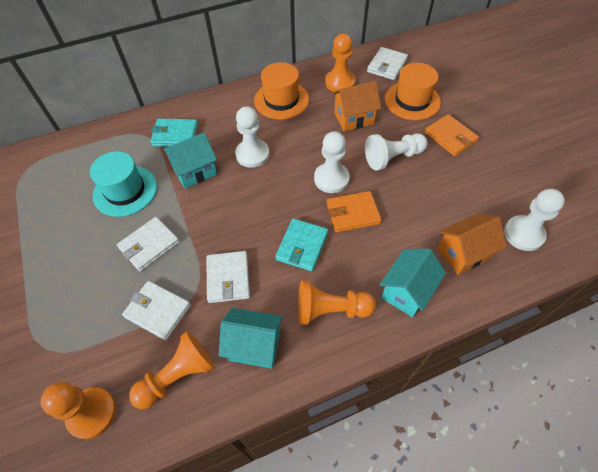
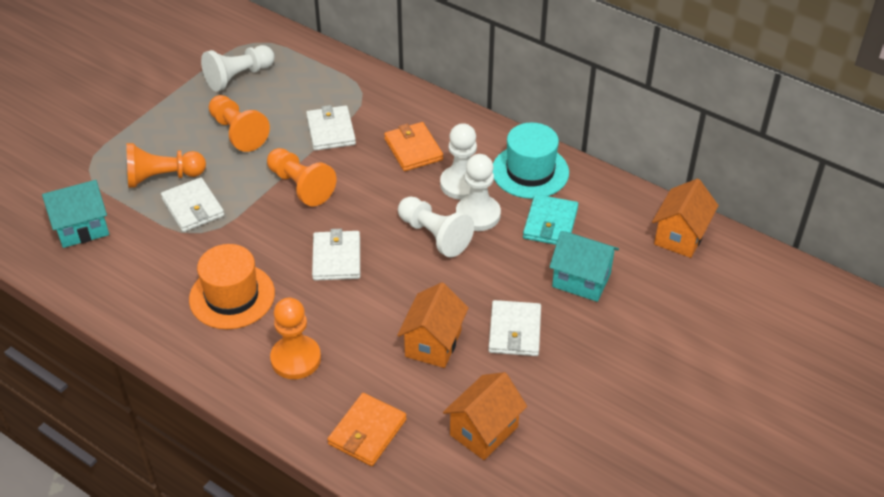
orange hat: [254,62,309,120] [385,63,441,120] = 2 -> [189,244,275,329] = 1
orange house: [332,81,381,131] [437,214,506,275] = 2 -> [397,282,469,368] [443,372,527,460] [652,179,719,258] = 3
turquoise house: [163,132,217,189] [219,308,283,369] [380,248,446,317] = 3 -> [42,180,109,248] [549,231,619,302] = 2
turquoise wallet: [150,119,198,147] [275,218,328,272] = 2 -> [523,194,578,245] = 1

